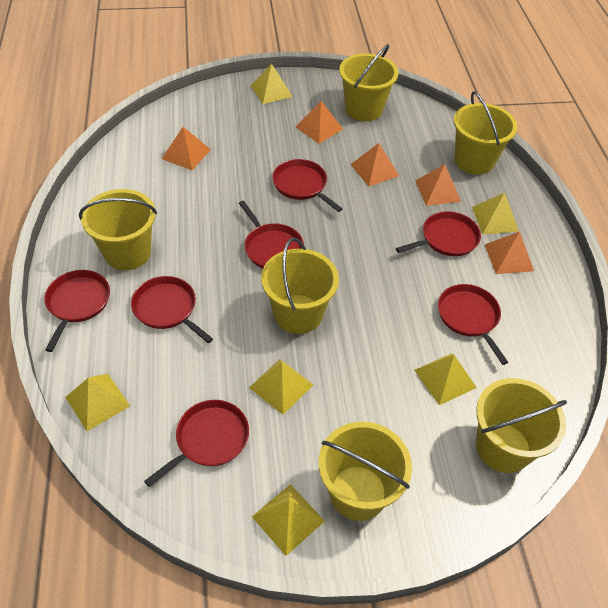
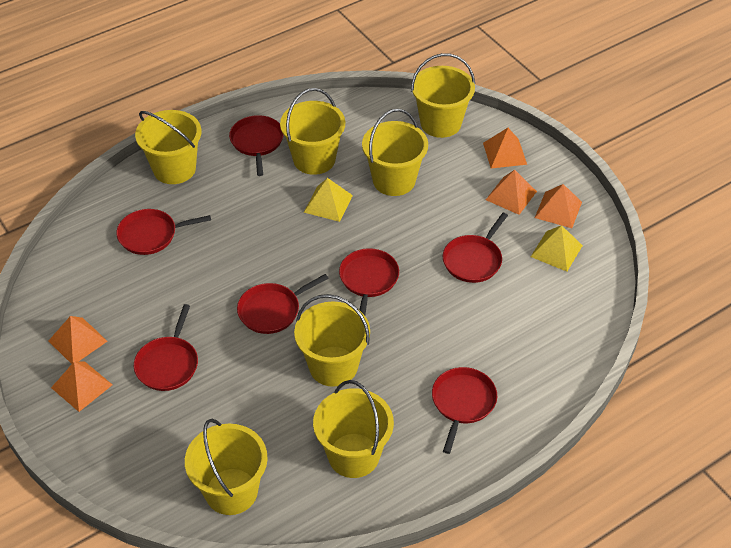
yellow bucket: [79,189,157,270] [261,237,339,334] [319,422,412,521] [339,44,399,121] [454,91,518,175] [476,378,567,473] = 6 -> [135,110,201,184] [185,419,268,515] [280,88,345,175] [294,294,370,387] [313,380,394,478] [362,109,428,196] [411,53,475,138] = 7
yellow pyramid: [65,374,130,431] [249,359,313,415] [251,64,293,104] [252,484,325,556] [414,354,477,405] [472,193,519,234] = 6 -> [304,178,353,222] [531,225,583,272] = 2

